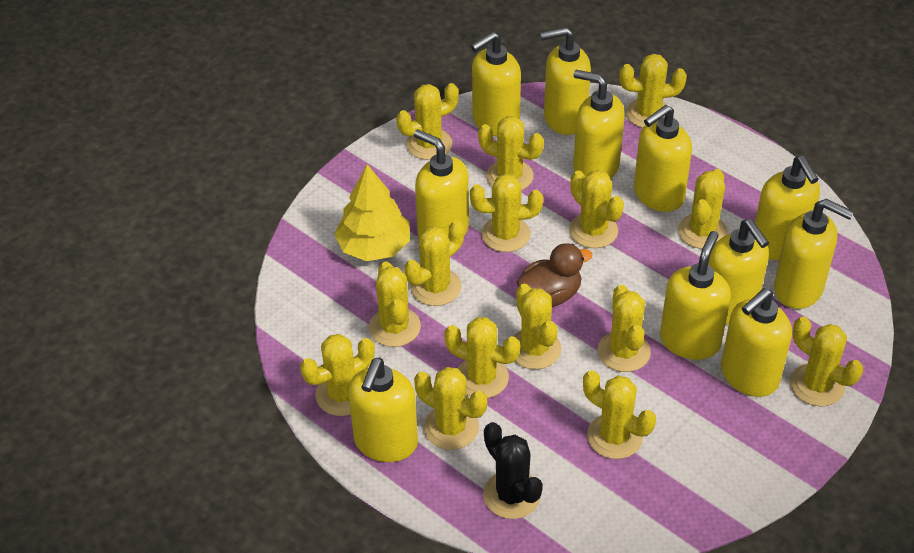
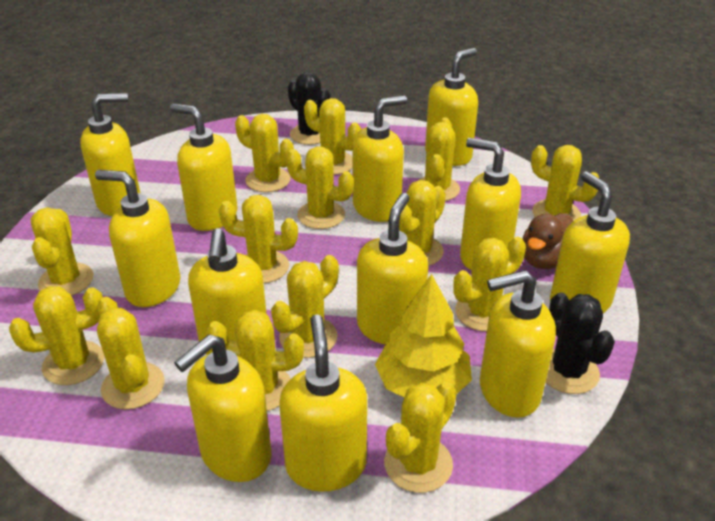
black cactus: [483,422,543,519] = 1 -> [288,72,330,145] [545,292,615,394] = 2
yellow cactus: [300,334,375,416] [369,261,421,347] [396,83,459,160] [404,220,464,306] [414,367,487,450] [444,317,520,398] [470,174,543,252] [478,116,544,190] [514,284,561,369] [569,170,624,248] [583,370,656,459] [598,285,651,372] [619,54,687,128] [678,169,728,249] [790,317,863,407] = 15 -> [9,286,104,385] [31,208,94,296] [97,297,165,409] [206,310,304,411] [219,195,298,283] [235,114,294,192] [271,255,339,358] [286,147,354,229] [304,98,361,175] [384,382,457,493] [399,180,446,266] [418,117,460,201] [453,237,526,331] [531,145,600,221] = 14
yellow soap dispenser: [348,358,418,462] [414,129,469,238] [471,32,521,136] [540,27,591,135] [573,70,625,179] [634,105,692,212] [660,231,731,360] [708,219,769,325] [721,288,792,397] [755,156,820,260] [774,199,854,309] = 11 -> [80,93,140,216] [95,170,180,307] [170,104,238,231] [174,334,272,482] [188,228,266,355] [279,314,367,492] [352,96,407,222] [357,193,428,345] [425,48,478,166] [460,138,521,270] [480,270,556,418] [550,171,630,313] = 12

